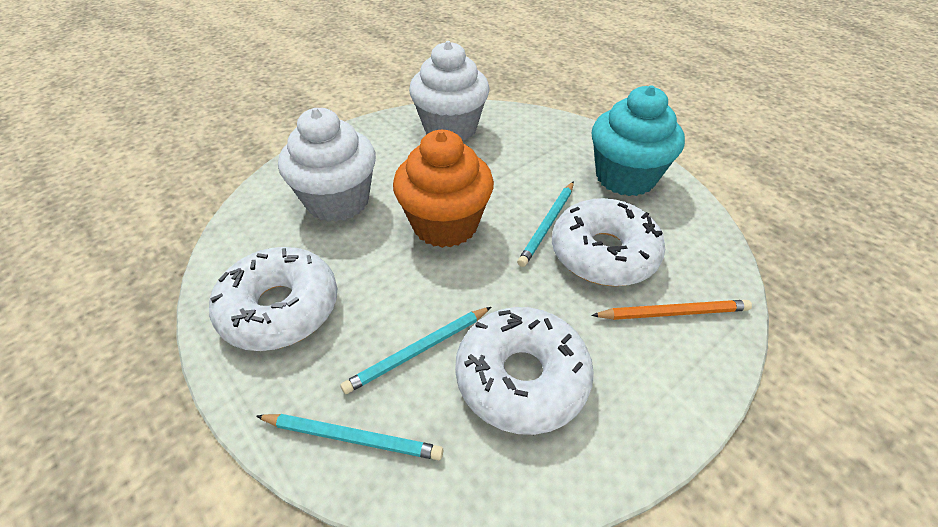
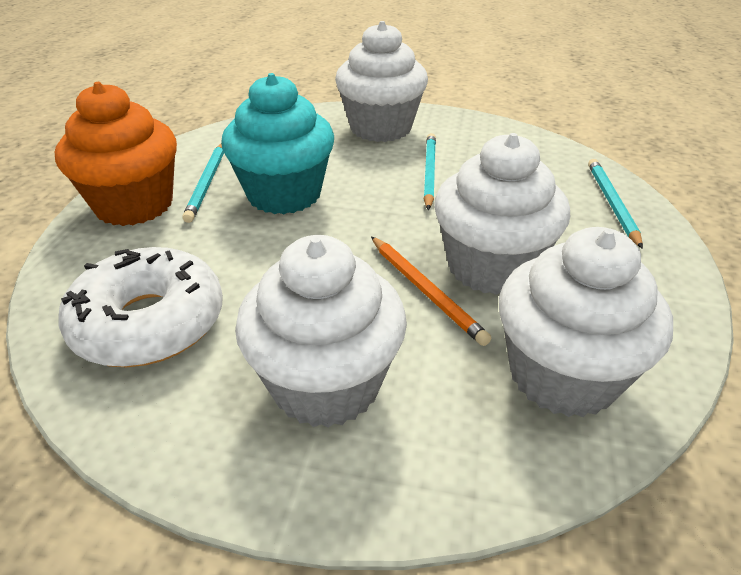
white cupcake: [278,108,376,222] [409,41,489,141] = 2 -> [235,235,407,428] [335,21,428,142] [434,133,570,295] [499,227,673,417] = 4
white donut: [209,247,337,351] [455,307,594,435] [552,198,665,286] = 3 -> [58,247,223,367] = 1

